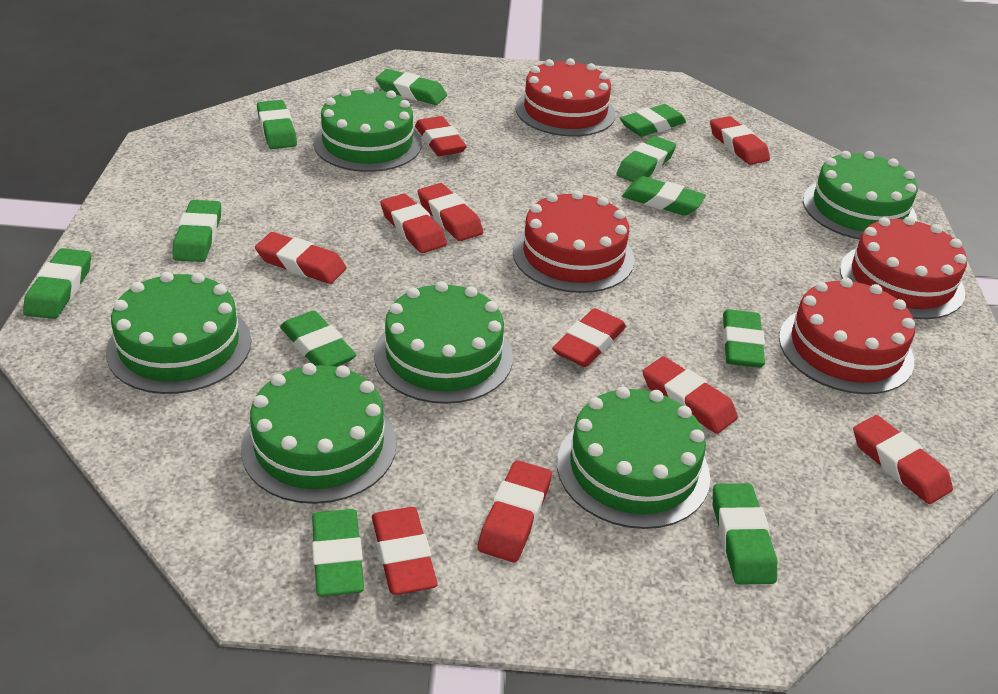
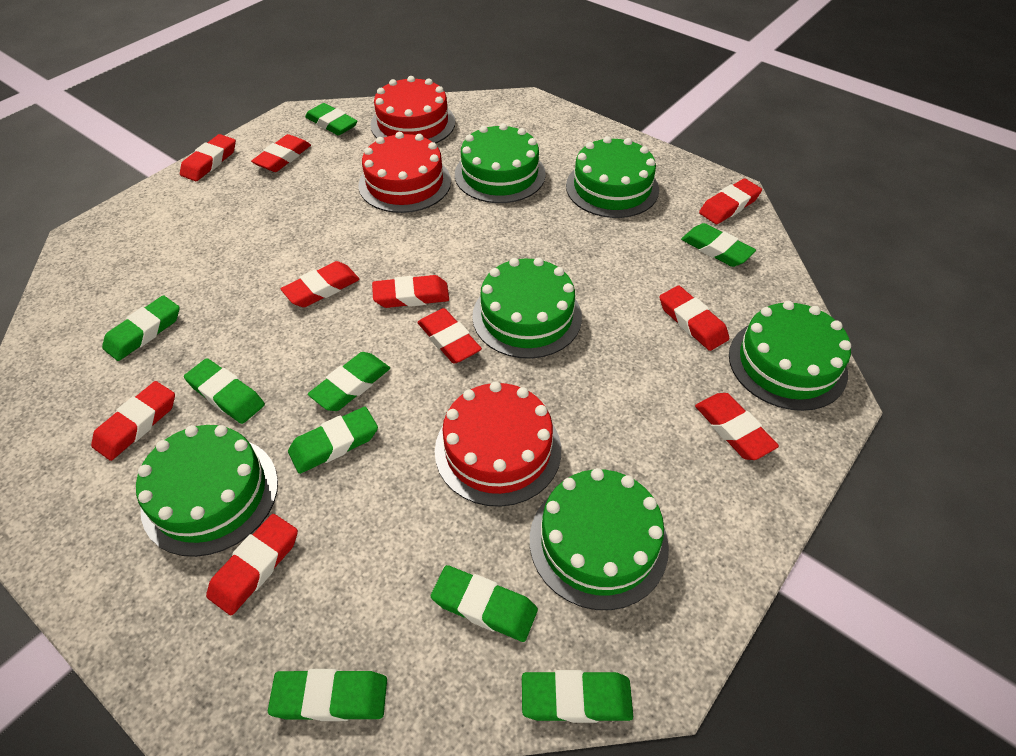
green eraser: [23,248,91,319] [172,200,221,262] [257,100,297,149] [280,310,356,367] [312,509,364,596] [376,69,447,105] [617,136,676,182] [620,104,686,137] [622,176,706,216] [713,483,777,585] [723,309,765,368] = 11 -> [102,295,180,361] [184,358,265,424] [268,669,387,721] [288,407,378,474] [305,103,358,136] [308,352,390,411] [431,565,538,642] [522,670,633,723] [681,223,756,267] = 9
red cake: [513,190,635,293] [515,58,616,137] [779,278,915,394] [840,216,967,319] = 4 -> [359,132,451,213] [371,76,455,143] [435,381,561,507] = 3

